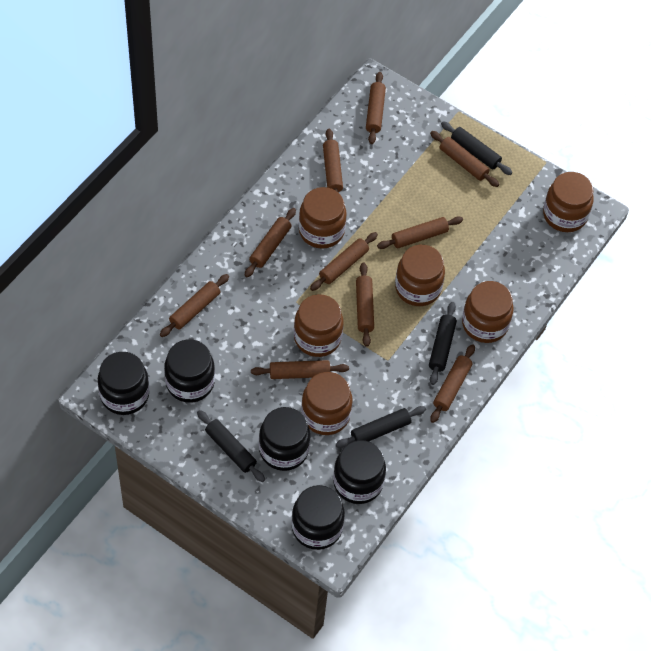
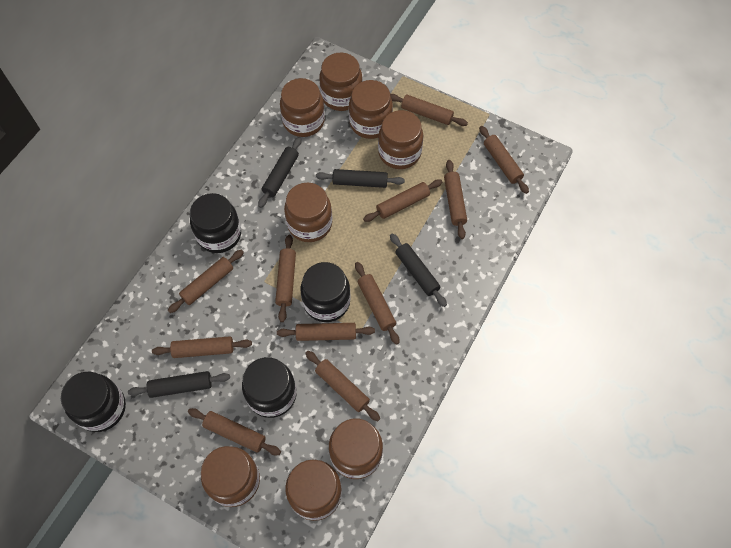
black jar: [98,352,149,415] [164,339,215,403] [259,407,310,471] [291,485,345,550] [333,440,386,504] = 5 -> [61,371,126,432] [190,193,241,253] [242,357,297,418] [301,262,351,322] = 4
brown jar: [294,294,343,357] [299,187,347,249] [301,372,352,435] [395,245,445,306] [462,281,514,343] [543,172,594,232] = 6 -> [201,446,260,507] [280,78,325,137] [284,183,332,242] [285,460,342,521] [319,53,363,111] [329,418,383,479] [349,80,393,139] [378,110,423,169] = 8
brown rolling pin: [160,274,229,337] [245,208,296,277] [251,360,349,379] [310,232,378,291] [323,129,343,192] [356,263,374,347] [366,72,386,144] [377,216,463,249] [430,131,499,187] [430,344,475,423] = 10 -> [152,336,252,358] [168,250,244,313] [188,408,281,455] [275,235,296,322] [277,323,375,341] [305,351,380,421] [355,262,399,345] [363,179,442,222] [390,94,468,126] [444,160,467,239] [479,126,529,194] = 11

